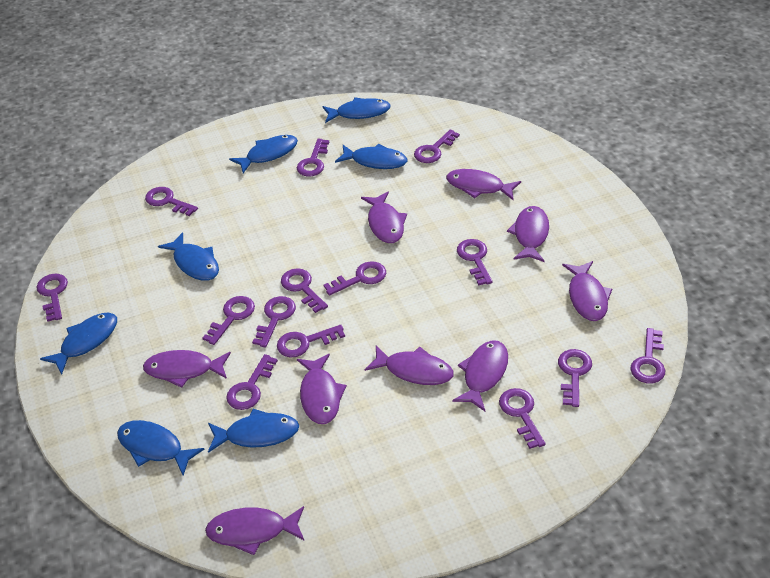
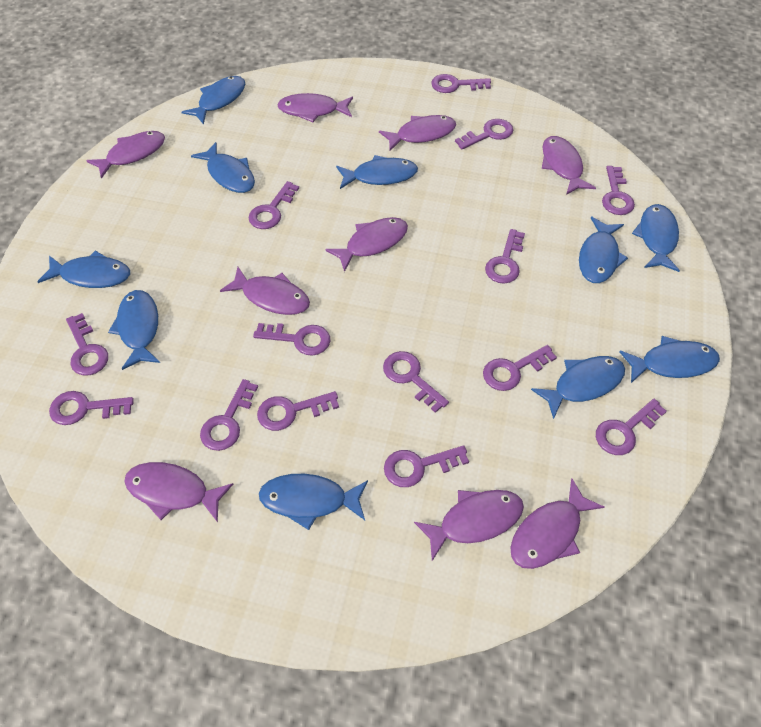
blue fish: [40,313,117,375] [117,420,204,476] [158,232,219,281] [208,409,299,453] [229,135,298,173] [322,97,391,123] [335,144,408,169] = 7 -> [38,250,130,288] [108,290,160,370] [181,76,245,124] [191,142,255,193] [259,474,368,530] [336,155,418,189] [531,356,625,419] [579,217,628,283] [619,336,720,383] [632,204,680,272] = 10

